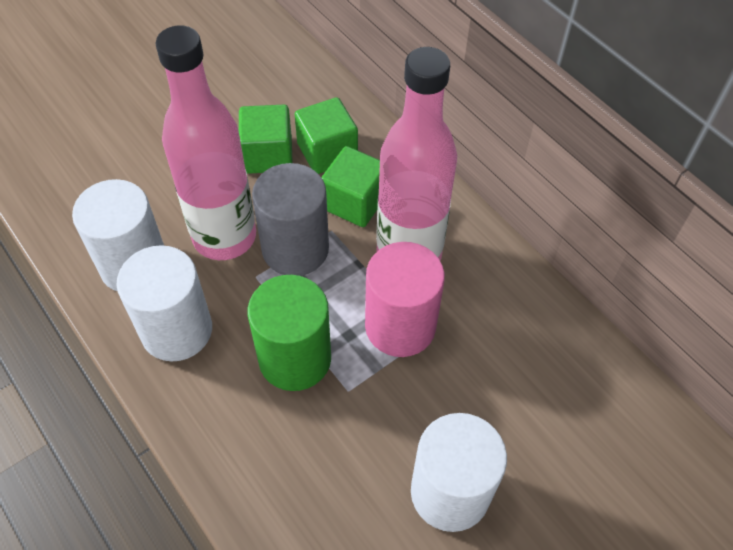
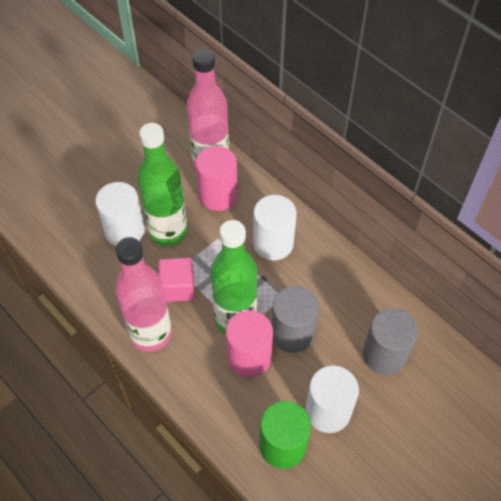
green bottle: none = 0 -> [137,123,187,246] [211,220,257,334] = 2
green cube: [239,105,293,174] [295,97,358,174] [321,146,380,227] = 3 -> none = 0
grey cylinder: [252,163,329,276] = 1 -> [272,286,319,353] [363,308,418,375] = 2
pink cube: none = 0 -> [159,258,195,302] = 1
pink cylinder: [365,242,445,357] = 1 -> [196,146,238,211] [226,310,273,378] = 2

